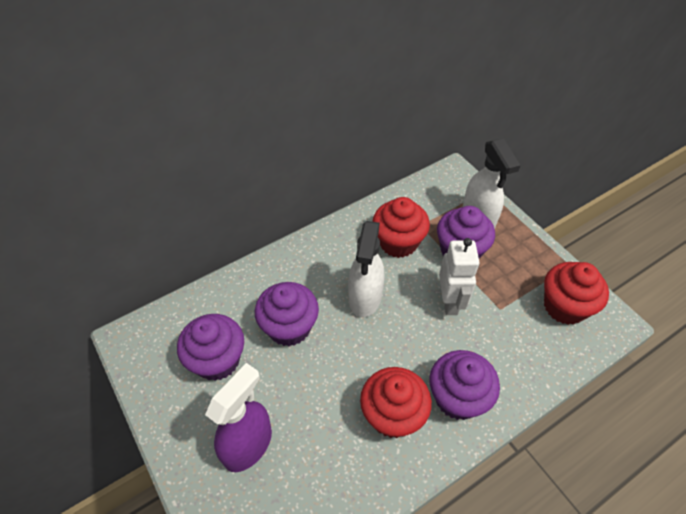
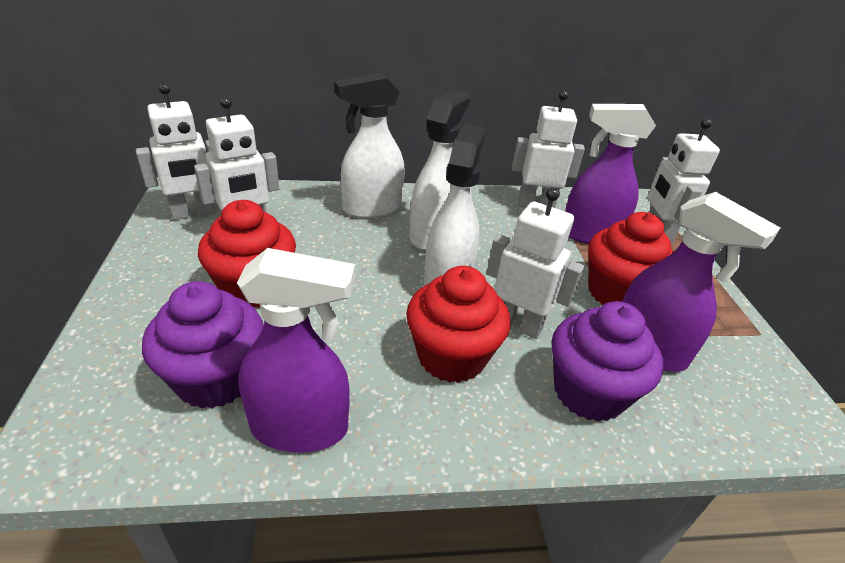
purple cupcake: [177,314,244,381] [255,282,319,346] [429,350,500,420] [437,206,495,258] = 4 -> [142,281,264,409] [551,301,663,422] = 2
purple spray bottle: [205,363,272,472] = 1 -> [237,248,355,453] [565,104,656,244] [622,192,780,372] = 3
white robot: [439,238,480,315] = 1 -> [136,83,215,220] [194,97,279,214] [487,187,584,339] [512,90,585,208] [647,118,720,245] = 5
white spray bottle: [348,221,384,317] [463,138,521,229] = 2 -> [335,73,405,219] [409,90,470,250] [424,124,486,286] = 3

